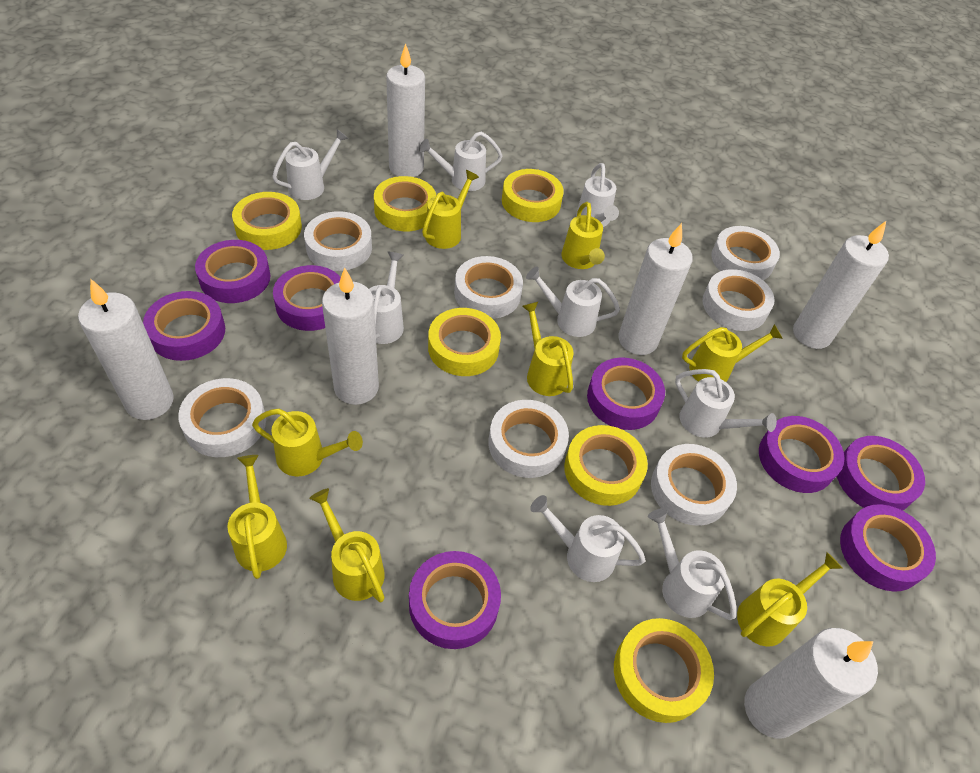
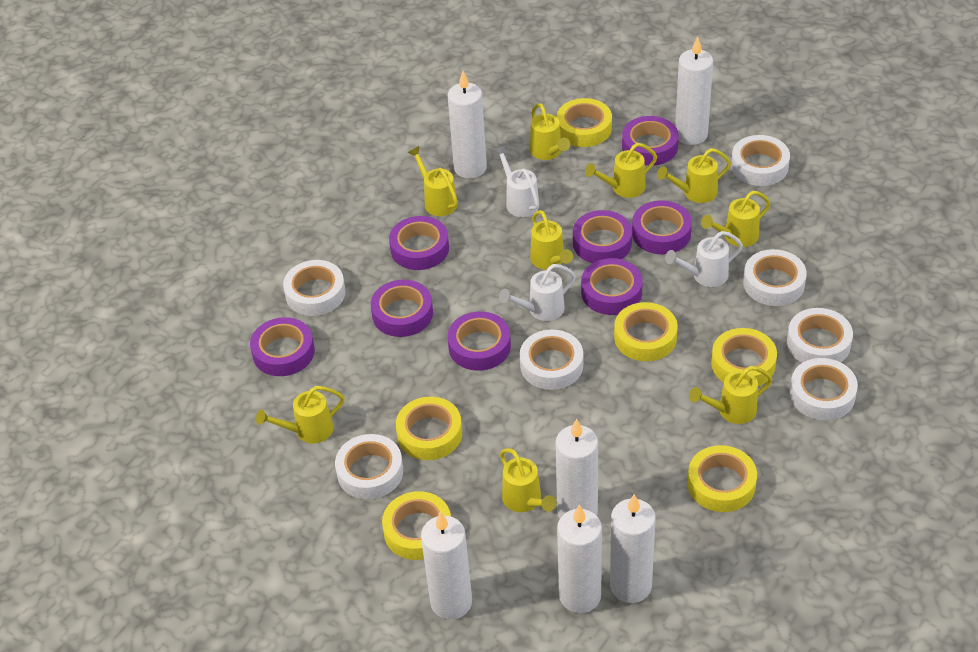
white watering can: [272,129,349,200] [369,252,404,344] [419,132,503,191] [526,266,620,337] [530,495,646,582] [576,163,619,227] [648,508,737,620] [675,369,777,438] = 8 -> [494,146,539,217] [499,264,576,321] [665,231,743,287] = 3
yellow watering can: [227,455,287,579] [252,409,363,476] [309,488,385,602] [422,170,479,249] [522,302,574,396] [561,202,605,269] [682,324,783,382] [737,552,842,646] = 8 -> [256,386,345,444] [408,146,458,216] [500,448,556,512] [530,103,570,160] [530,210,573,270] [585,143,657,198] [657,148,731,203] [689,366,773,424] [701,191,771,247] = 9

